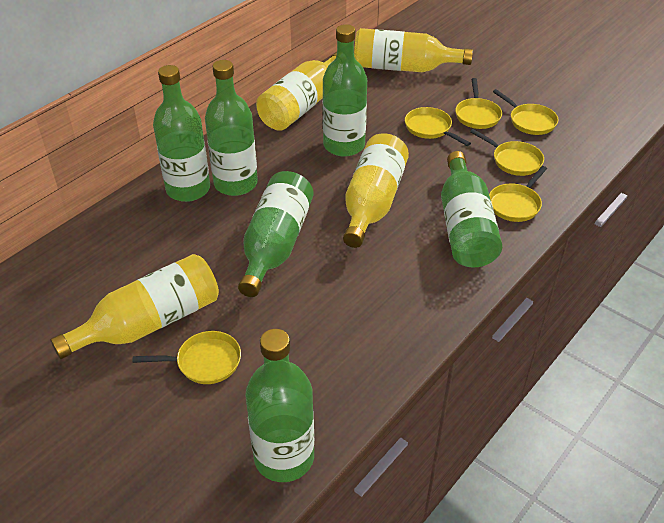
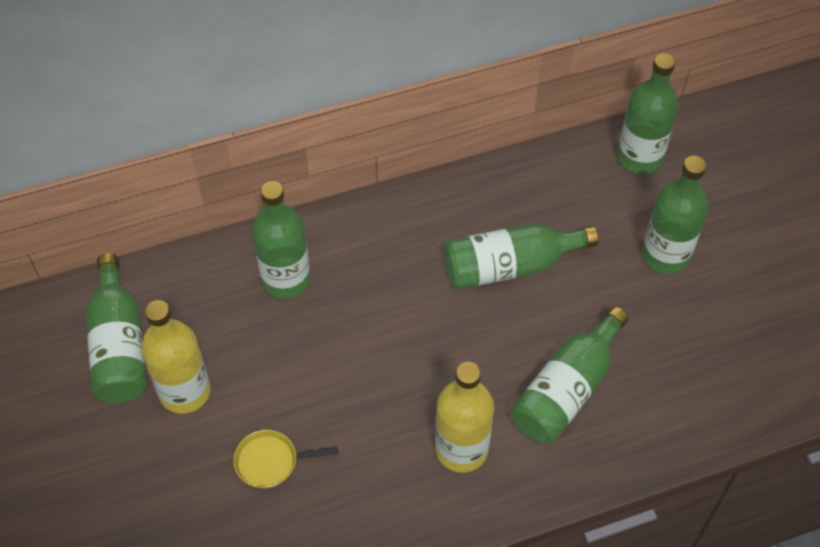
yellow bottle: [50,254,219,359] [256,52,337,131] [343,133,409,248] [354,28,473,72] = 4 -> [141,300,211,414] [435,362,494,473] = 2
yellow pan: [133,331,241,384] [405,107,471,146] [455,78,502,129] [470,129,544,176] [489,166,547,222] [493,89,558,135] = 6 -> [233,430,338,488] = 1

